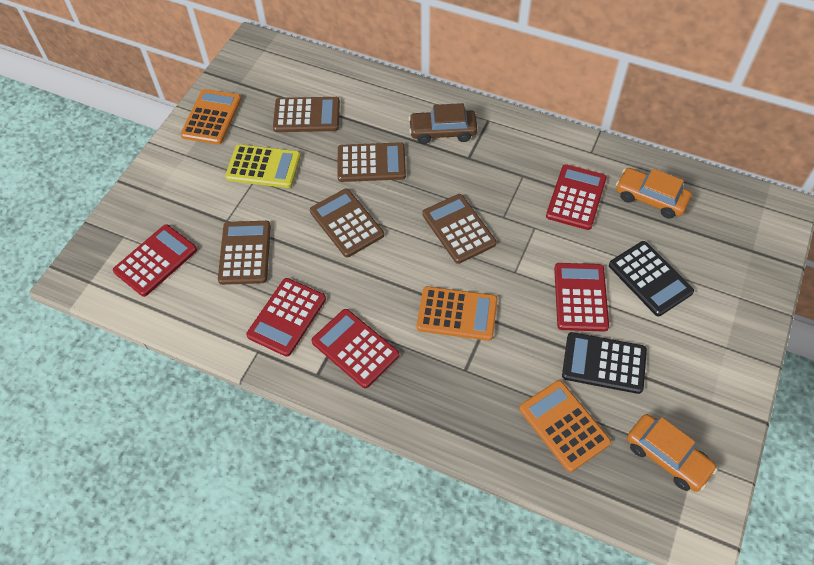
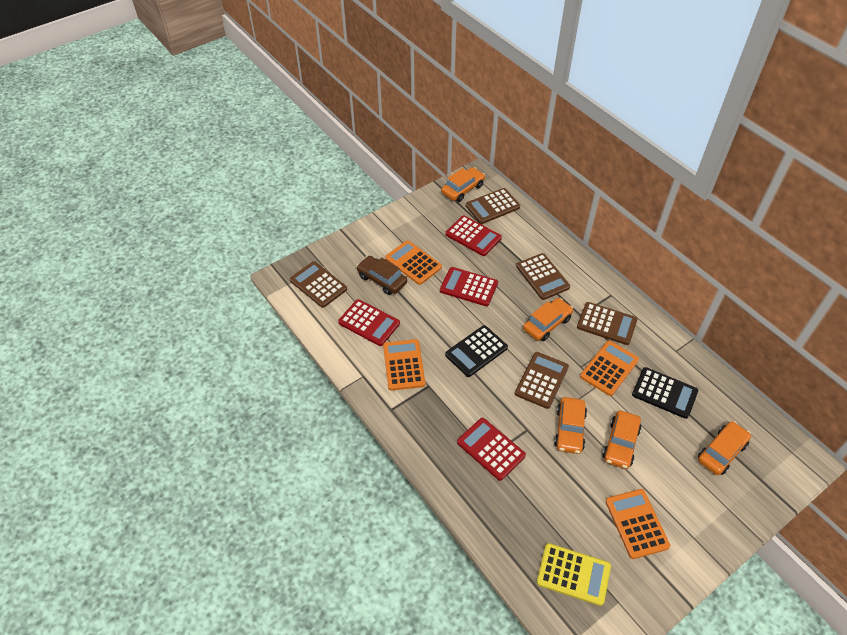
orange calculator: [181,89,241,145] [417,286,498,341] [519,380,611,472] = 3 -> [383,339,425,391] [385,240,442,285] [580,341,639,396] [606,489,670,559] = 4
orange car: [616,168,692,219] [627,414,718,492] = 2 -> [441,167,485,202] [523,298,573,341] [554,397,587,454] [603,410,641,469] [698,421,751,475] = 5
red calculator: [113,224,197,297] [246,278,326,357] [311,309,399,388] [546,164,607,230] [554,263,609,332] = 5 -> [338,299,400,346] [440,267,498,306] [445,215,502,256] [457,418,526,481] = 4

